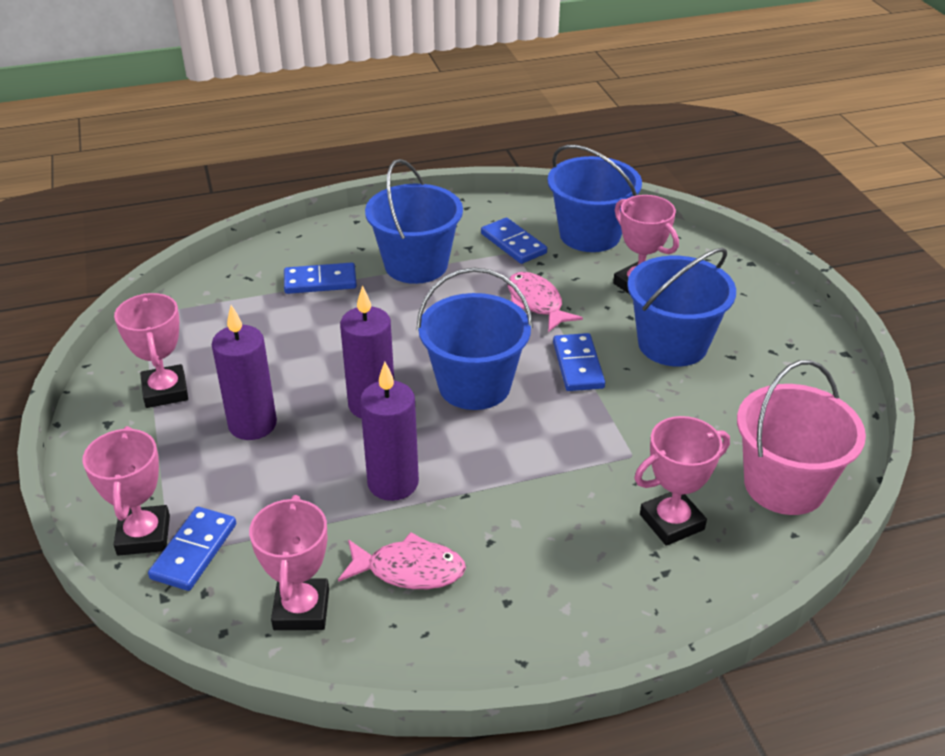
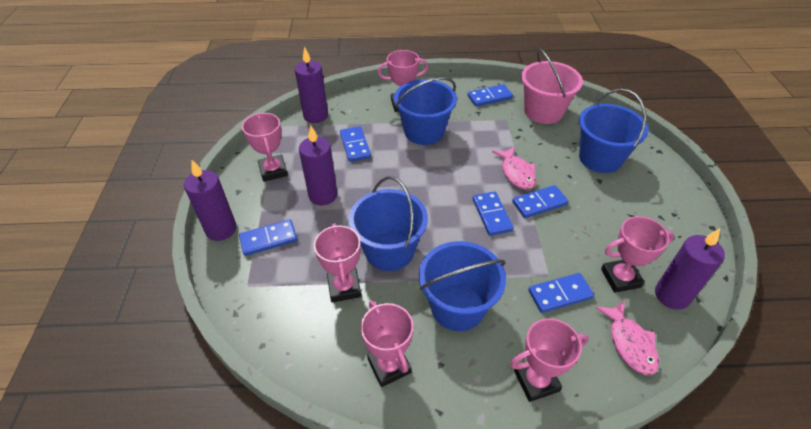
blue domino: [148,507,236,591] [284,262,357,294] [481,217,547,264] [553,333,605,391] = 4 -> [239,220,297,256] [340,126,371,162] [468,84,513,107] [472,191,514,236] [512,185,568,218] [528,273,594,313] = 6
pink trophy: [82,426,170,556] [114,293,188,408] [249,495,329,630] [613,195,679,294] [634,416,730,546] = 5 -> [242,113,288,182] [314,223,361,302] [361,301,413,387] [377,50,429,112] [510,318,589,402] [601,216,674,293] = 6
purple candle: [212,305,277,440] [340,285,394,419] [360,362,419,501] = 3 -> [184,160,237,241] [295,47,328,123] [299,125,337,205] [655,228,725,310] = 4

